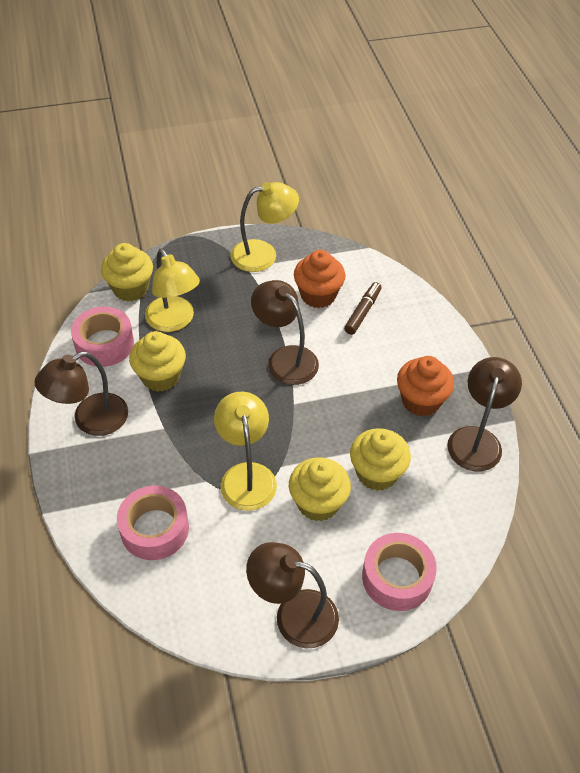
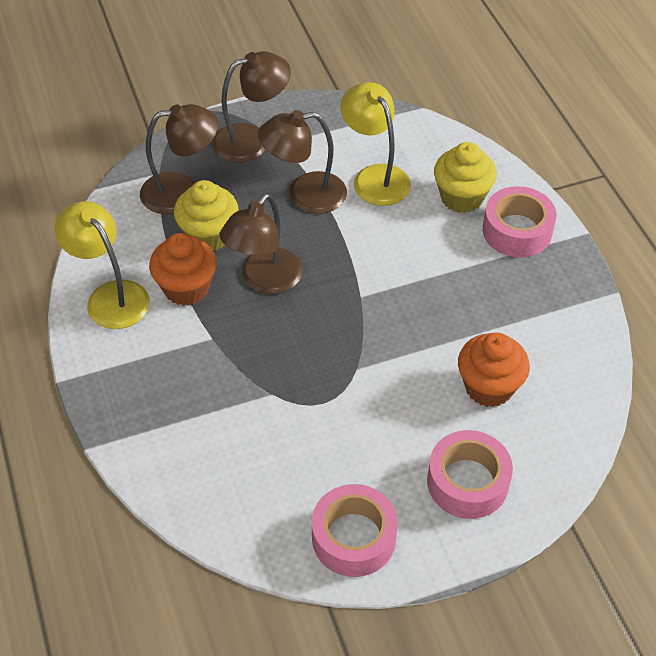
brown marker: [344,282,381,335] = 1 -> none = 0
yellow cupcake: [101,243,153,302] [129,331,186,392] [289,457,351,521] [350,428,411,491] = 4 -> [174,180,239,251] [434,142,497,213] = 2
yellow lamp: [145,249,200,332] [214,392,277,511] [231,182,299,272] = 3 -> [54,201,150,329] [340,82,411,206] = 2

